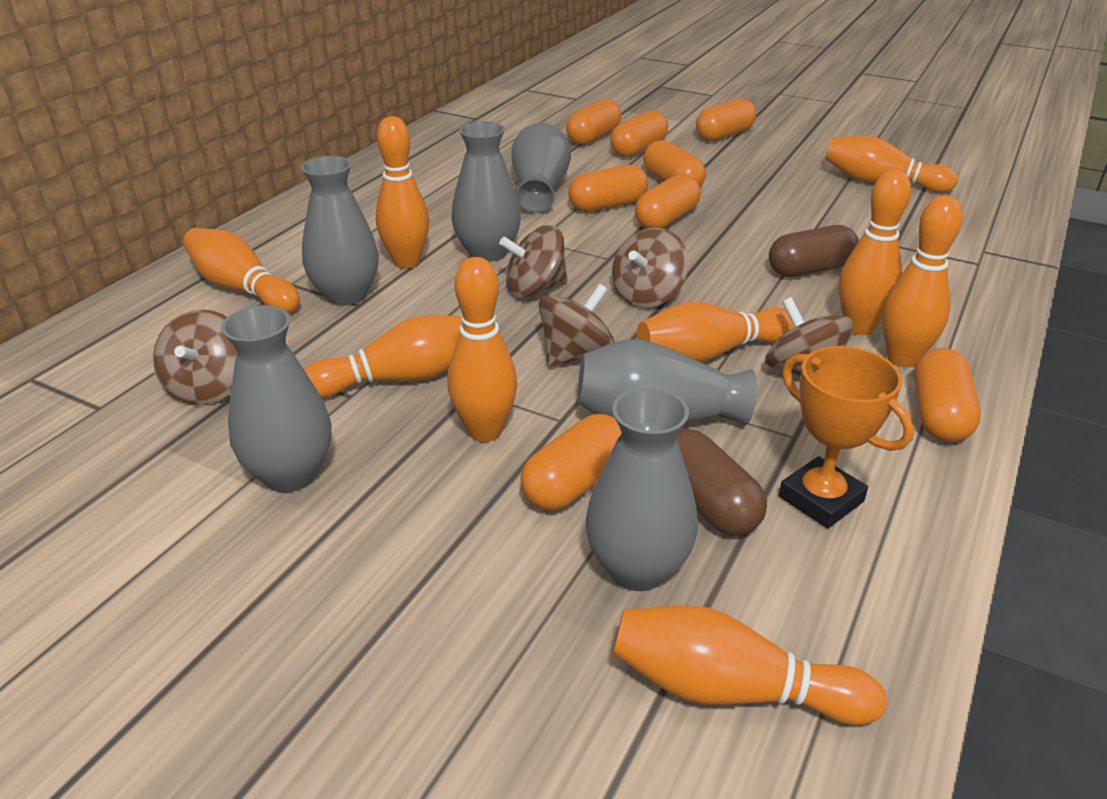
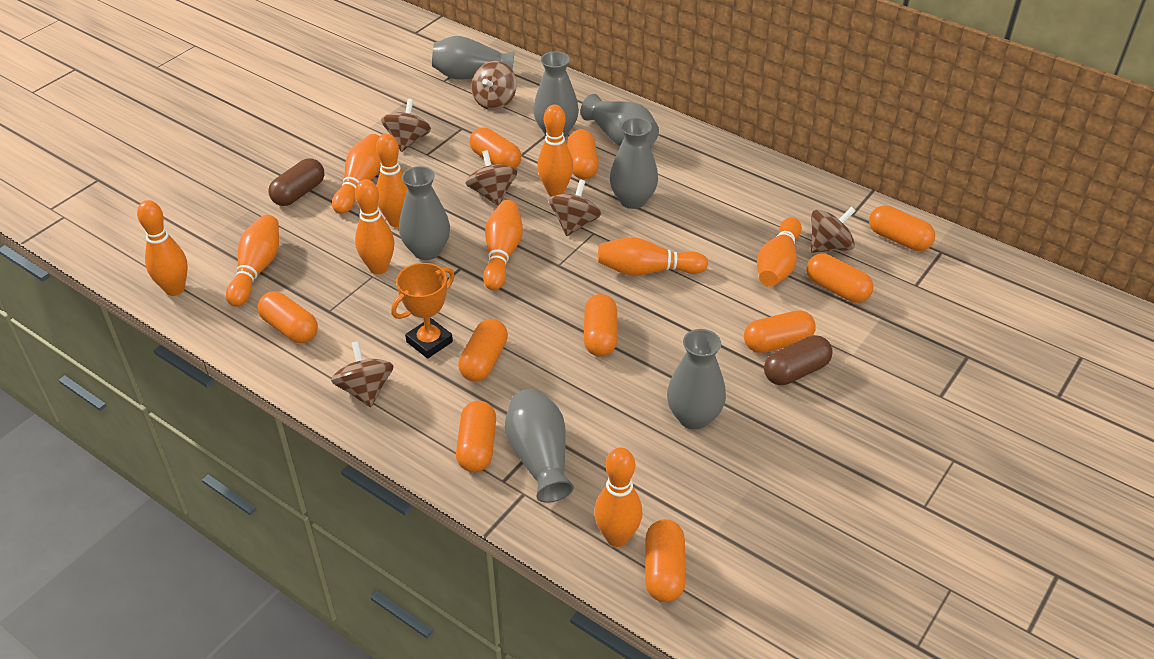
brown spinning top: [153,309,237,405] [499,225,568,298] [538,284,615,367] [612,228,689,308] [765,297,853,376] = 5 -> [331,341,394,407] [381,99,431,152] [466,150,517,206] [471,61,517,110] [549,180,601,236] [811,207,856,253] = 6
grey vase: [221,305,332,492] [301,156,379,306] [451,121,521,262] [511,123,571,213] [577,339,757,425] [586,387,698,591] = 6 -> [399,166,450,260] [432,36,514,79] [505,389,574,503] [533,51,579,137] [580,94,659,146] [610,117,658,209] [667,329,726,430] = 7
orange bowling pin: [183,228,300,313] [304,315,463,398] [376,116,429,269] [448,257,517,442] [613,605,887,725] [637,302,795,362] [825,136,958,193] [839,169,911,335] [882,196,963,368] = 9 -> [137,200,188,296] [226,214,279,307] [332,134,381,214] [355,179,394,274] [376,134,408,227] [483,200,523,290] [537,104,573,196] [594,447,642,547] [597,237,708,276] [757,217,802,287] = 10
orange capsule: [521,414,621,511] [566,99,621,145] [569,165,648,212] [610,110,668,157] [635,174,701,229] [643,140,706,187] [696,98,756,141] [914,348,981,442] = 8 -> [258,291,318,343] [456,401,496,472] [458,319,508,382] [469,128,521,168] [567,129,599,179] [584,294,617,357] [645,519,686,602] [744,310,816,353] [806,253,873,303] [869,205,935,251] = 10

